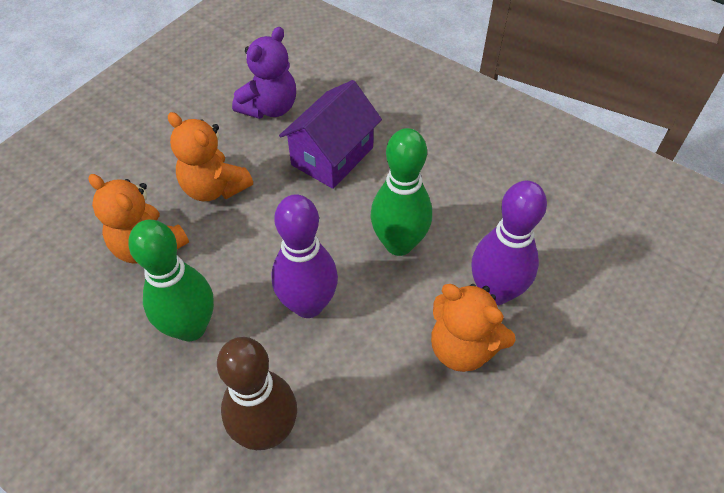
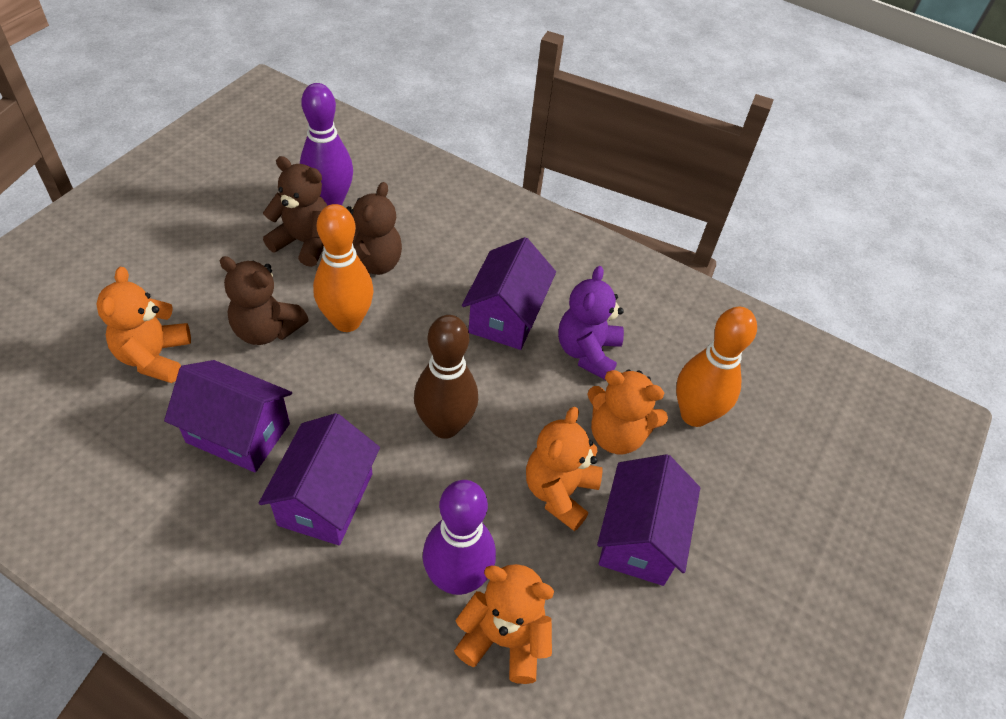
brown teddy bear: none = 0 -> [219,256,309,345] [263,156,327,267] [346,182,402,275] = 3
green bowling pin: [128,220,214,341] [371,128,432,256] = 2 -> none = 0
orange bowling pin: none = 0 -> [313,204,374,332] [676,307,757,427] = 2
orange teddy bear: [89,174,189,264] [168,112,253,201] [431,284,516,372] = 3 -> [96,267,191,383] [454,564,554,684] [526,407,603,531] [588,369,668,454] = 4
purple house: [279,80,382,189] = 1 -> [164,360,292,473] [259,413,380,545] [462,237,556,350] [597,454,700,586] = 4

